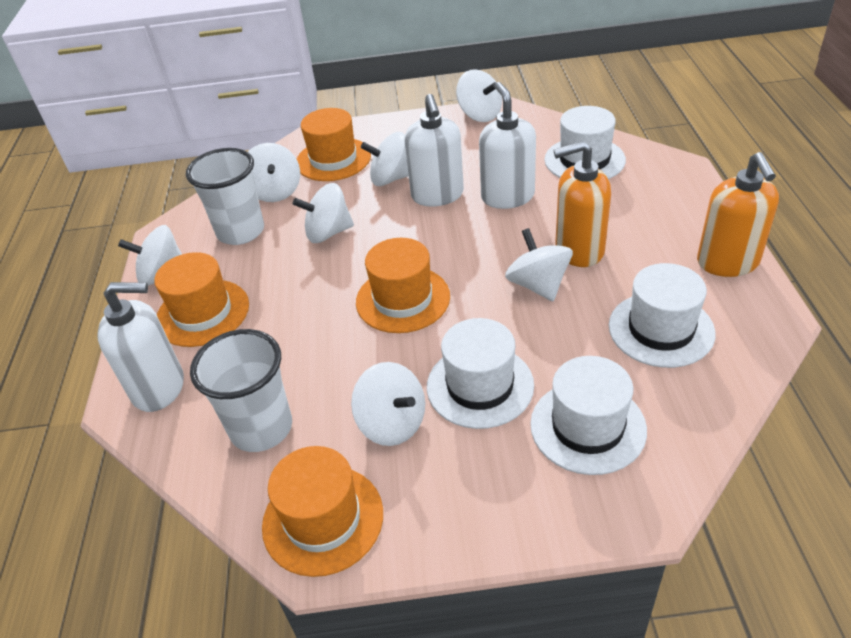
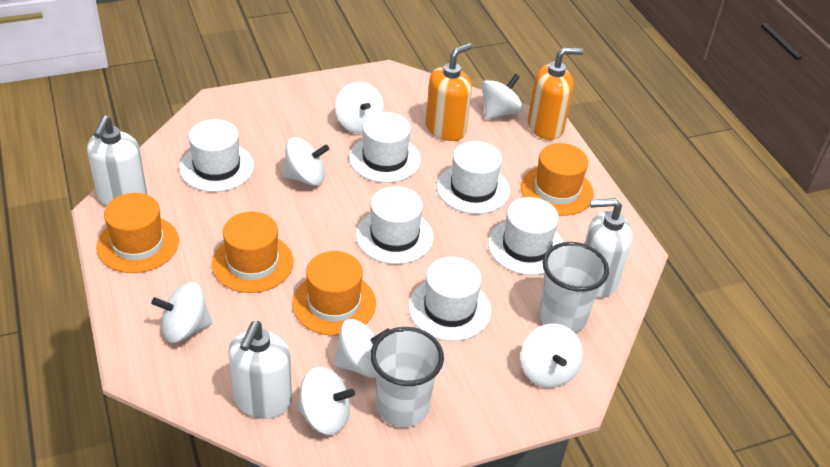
white hat: [427,318,534,429] [530,356,647,475] [544,106,626,179] [609,263,716,368] = 4 -> [179,119,254,192] [349,112,421,183] [356,186,434,264] [408,257,491,341] [437,141,510,214] [488,197,563,275] = 6

